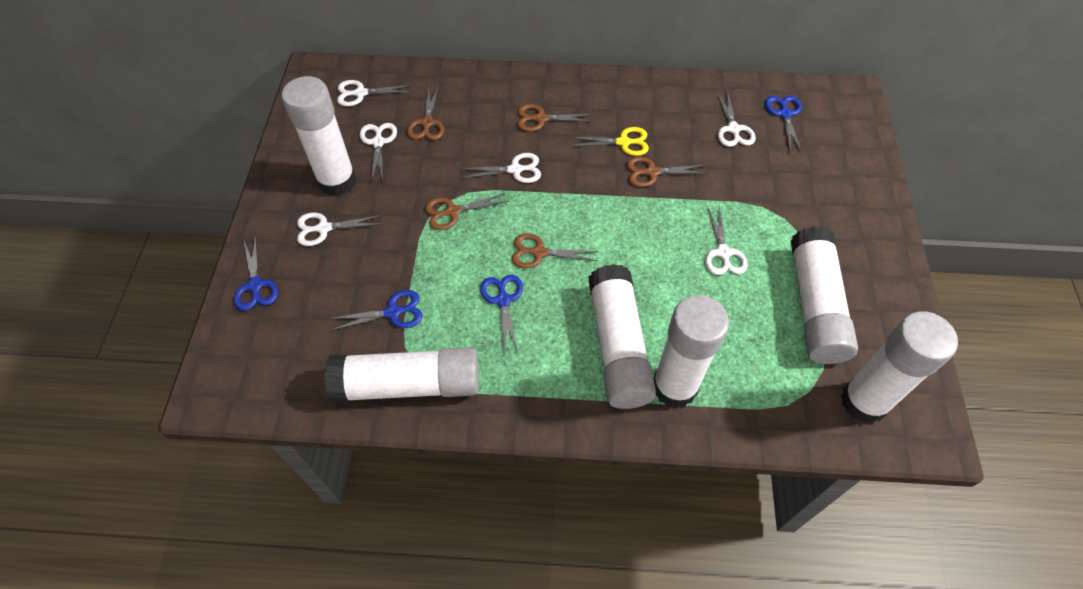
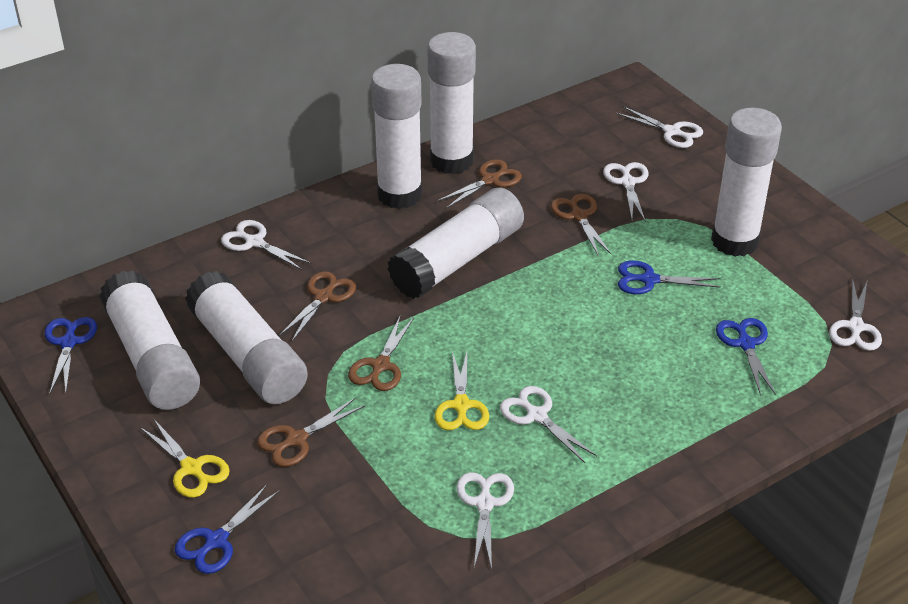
yellow scissors: [570,127,649,156] = 1 -> [140,418,230,498] [435,351,489,430] = 2

